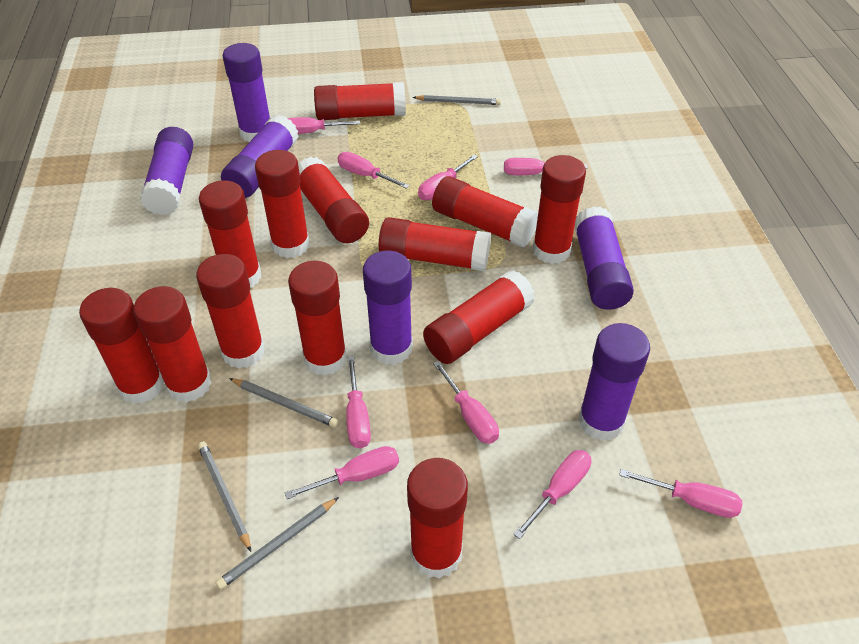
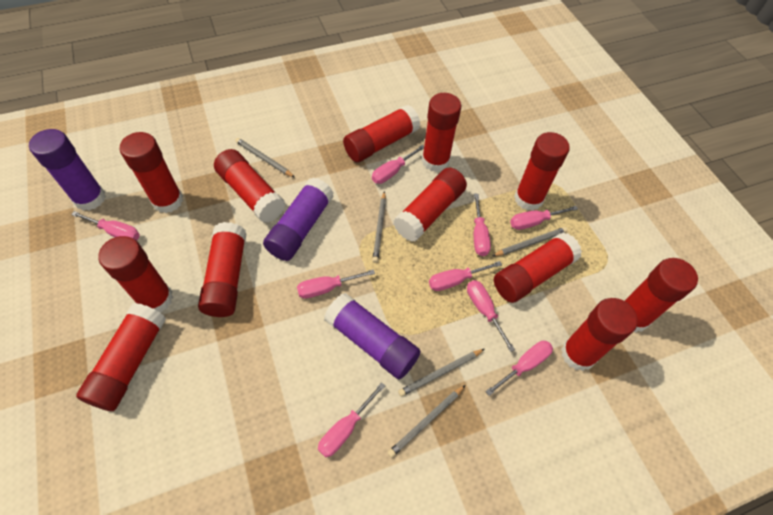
grey pencil: [198,442,251,552] [216,497,339,590] [229,378,338,427] [413,95,501,105] = 4 -> [235,138,295,178] [372,191,386,263] [387,385,465,458] [398,349,485,396] [493,227,568,256] = 5
purple glue stick: [140,127,193,215] [221,115,299,198] [223,43,270,142] [363,251,413,365] [575,206,634,310] [578,323,650,441] = 6 -> [29,129,106,211] [263,178,334,261] [324,293,421,379] = 3
red glue stick: [79,288,164,404] [133,286,212,403] [196,254,265,369] [199,181,261,288] [255,150,310,258] [288,261,347,376] [298,157,369,243] [314,82,406,120] [379,217,491,271] [407,458,468,579] [423,270,535,364] [432,176,538,247] [532,155,586,264] = 13 -> [76,303,166,411] [98,236,173,313] [120,132,183,213] [198,222,247,317] [214,149,285,223] [343,105,420,162] [393,167,467,242] [422,93,461,172] [494,232,582,303] [514,132,570,211] [561,298,638,371] [625,258,698,333] = 12

